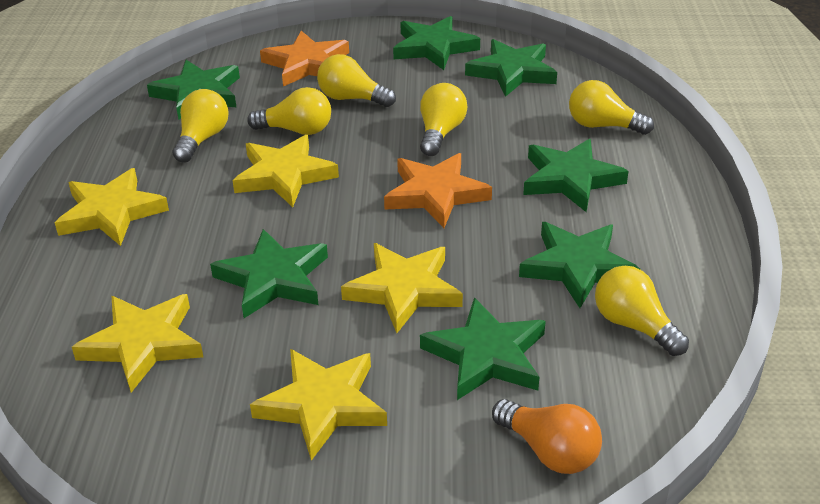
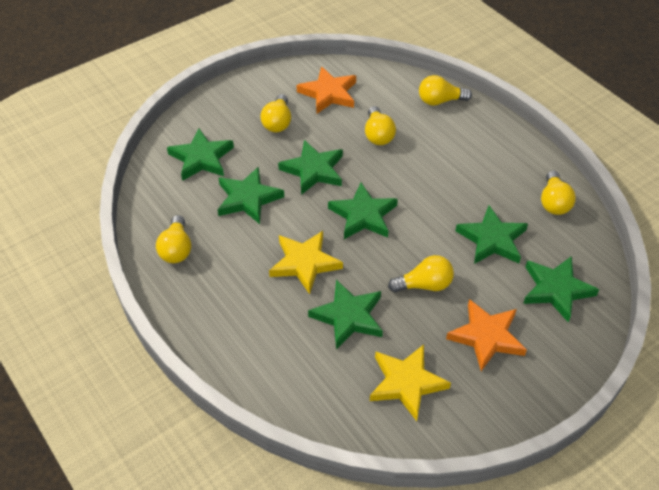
orange light bulb: [492,399,602,474] = 1 -> none = 0
yellow star: [55,168,169,246] [72,294,203,392] [232,135,339,207] [250,349,387,461] [341,243,463,333] = 5 -> [269,231,343,294] [370,345,451,421] = 2

